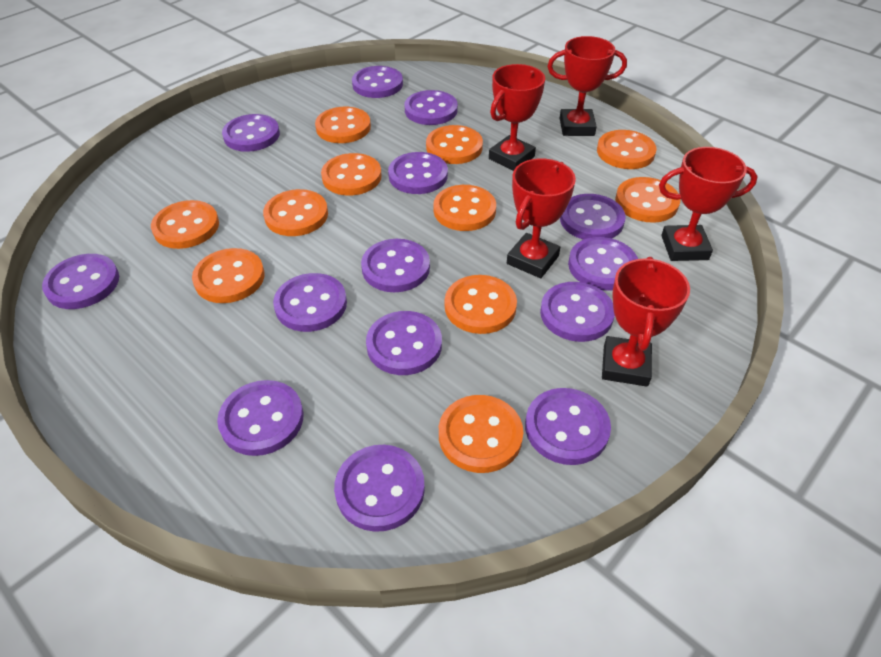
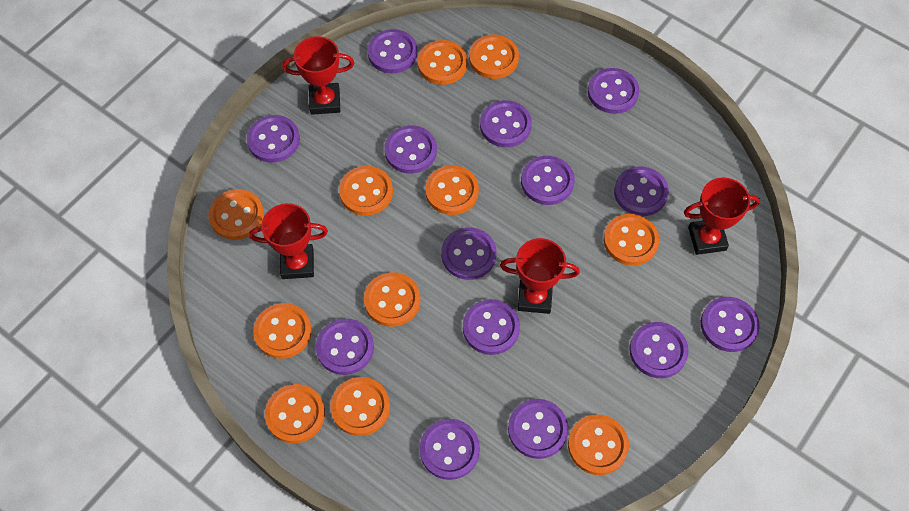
red trophy: [489,64,545,171] [507,158,576,278] [547,36,627,136] [602,257,690,387] [659,147,758,261] = 5 -> [249,203,328,279] [282,36,354,115] [500,238,580,314] [684,178,760,255] = 4

